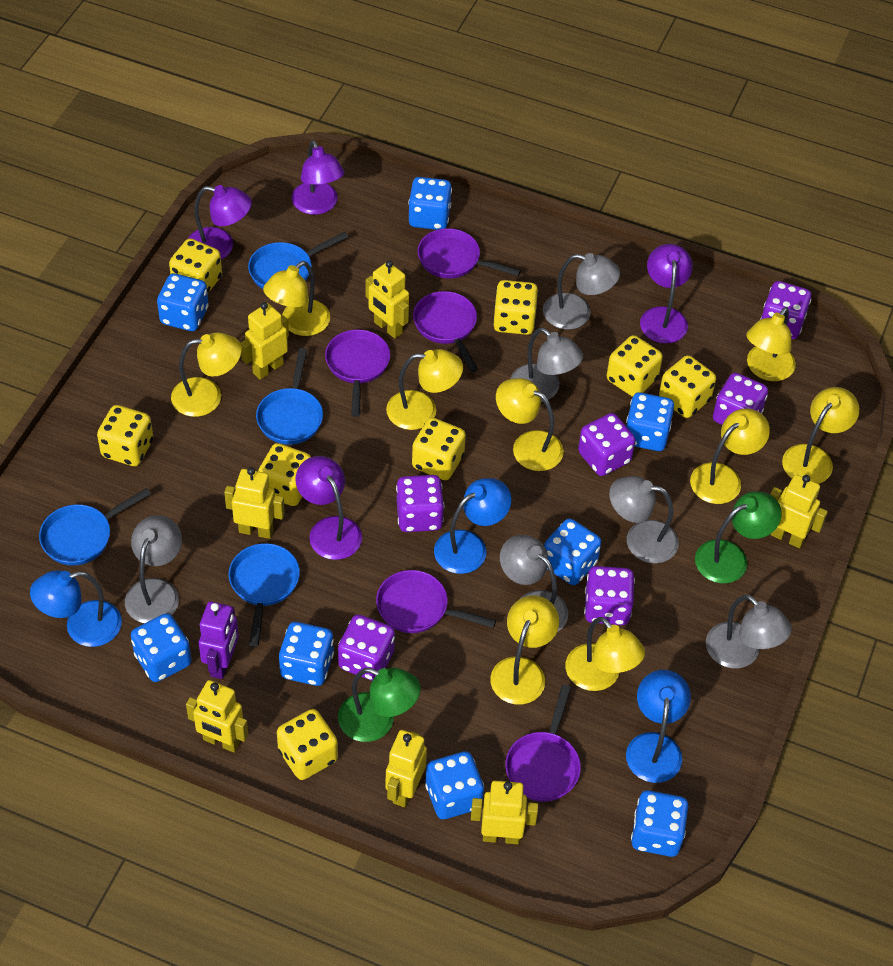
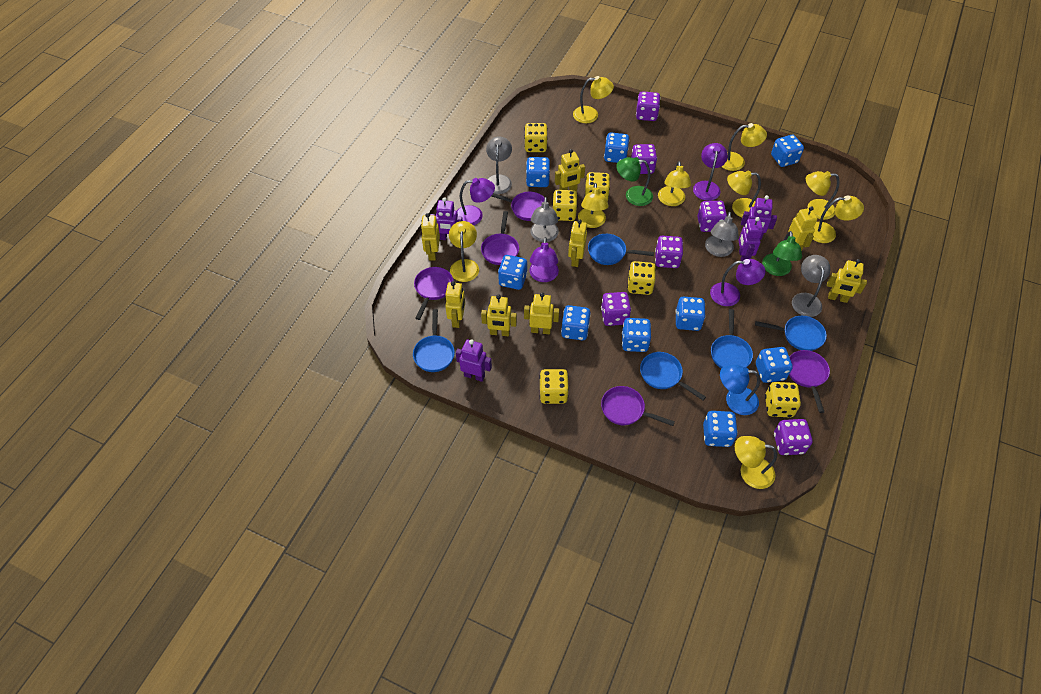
blue dice: [131,613,192,682] [157,273,209,331] [279,622,334,686] [408,177,452,230] [425,751,484,819] [544,519,601,585] [626,392,674,451] [631,790,688,857] = 8 -> [498,255,527,290] [526,157,550,187] [561,305,591,340] [604,132,630,163] [622,318,651,352] [675,297,706,331] [703,411,738,447] [756,347,793,383] [771,135,804,167] = 9
blue lamp: [30,570,122,647] [434,478,512,574] [626,670,691,783] = 3 -> [720,364,760,415] = 1
blue pan: [39,488,151,566] [228,543,300,647] [248,232,348,289] [256,348,323,445] = 4 -> [413,309,455,372] [588,234,654,265] [640,352,706,400] [711,309,753,369] [755,316,827,351] = 5
grey lamp: [125,515,182,623] [500,535,568,632] [511,328,583,402] [543,253,620,330] [609,476,679,564] [706,594,792,669] = 6 -> [486,136,512,194] [530,197,559,242] [705,212,739,257] [792,255,830,317] = 4
purple robot: [199,601,239,679] = 1 -> [430,197,463,240] [456,339,492,382] [738,217,763,261] [741,195,777,240] = 4
yellow dice: [97,405,153,466] [169,238,222,294] [258,443,311,506] [277,709,338,780] [412,418,466,480] [493,280,538,335] [607,335,663,397] [659,355,716,418] = 8 -> [524,123,548,152] [539,369,569,404] [553,190,578,221] [585,172,610,201] [627,261,656,295] [765,382,801,417] = 6
yellow robot: [186,680,248,752] [224,467,285,539] [240,302,289,380] [366,260,409,338] [385,730,427,807] [471,781,538,844] [770,474,828,548] = 7 -> [421,213,440,261] [445,281,465,328] [481,295,517,336] [524,292,560,334] [555,149,585,191] [568,220,587,267] [788,206,817,251] [827,259,867,303] = 8

